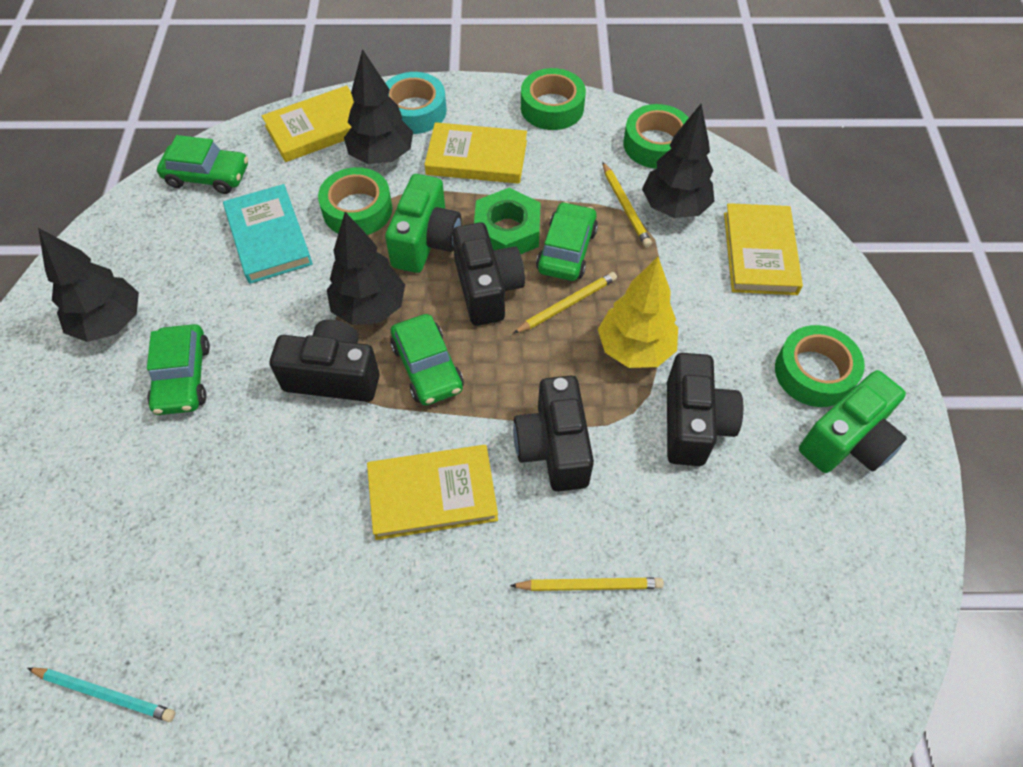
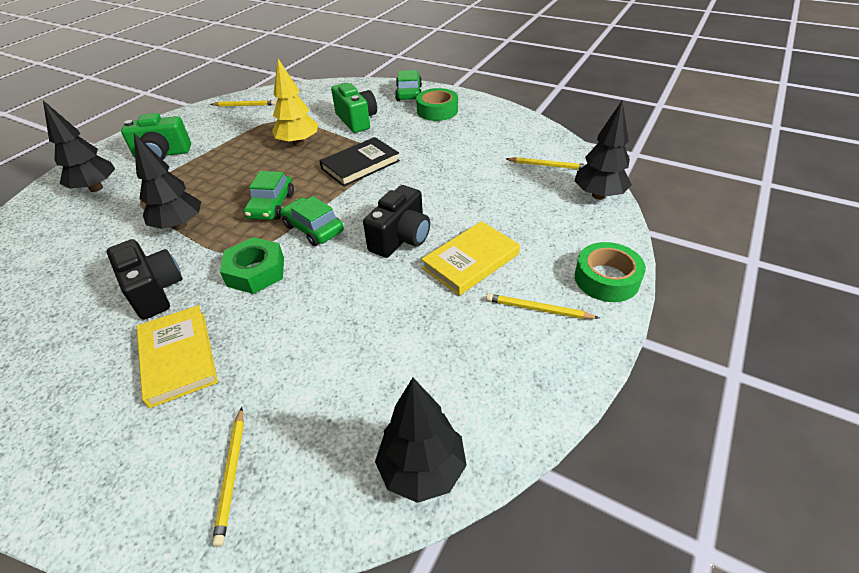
black book: none = 0 -> [319,137,400,187] = 1
black camera: [270,319,380,402] [452,223,525,326] [513,376,594,491] [667,353,743,466] = 4 -> [107,239,183,320] [363,185,430,258] = 2
green car: [147,324,210,415] [157,135,248,194] [390,314,464,405] [536,202,598,281] = 4 -> [243,171,294,220] [280,196,344,246] [395,70,422,101] = 3
green tape: [318,167,392,235] [521,68,586,130] [623,104,689,169] [775,325,865,407] = 4 -> [416,88,458,121] [574,242,646,302] = 2
turquoise book: [223,184,313,284] = 1 -> none = 0
turquoise pencil: [27,668,176,722] = 1 -> none = 0
turquoise tape: [386,72,446,134] = 1 -> none = 0
yellow book: [262,86,354,162] [367,445,498,540] [424,122,527,184] [724,203,803,295] = 4 -> [137,305,218,408] [421,221,520,296] = 2
yellow pencil: [510,577,664,591] [513,272,617,334] [602,162,652,247] = 3 -> [210,100,276,107] [212,407,244,547] [486,293,599,319] [506,157,586,169] = 4

